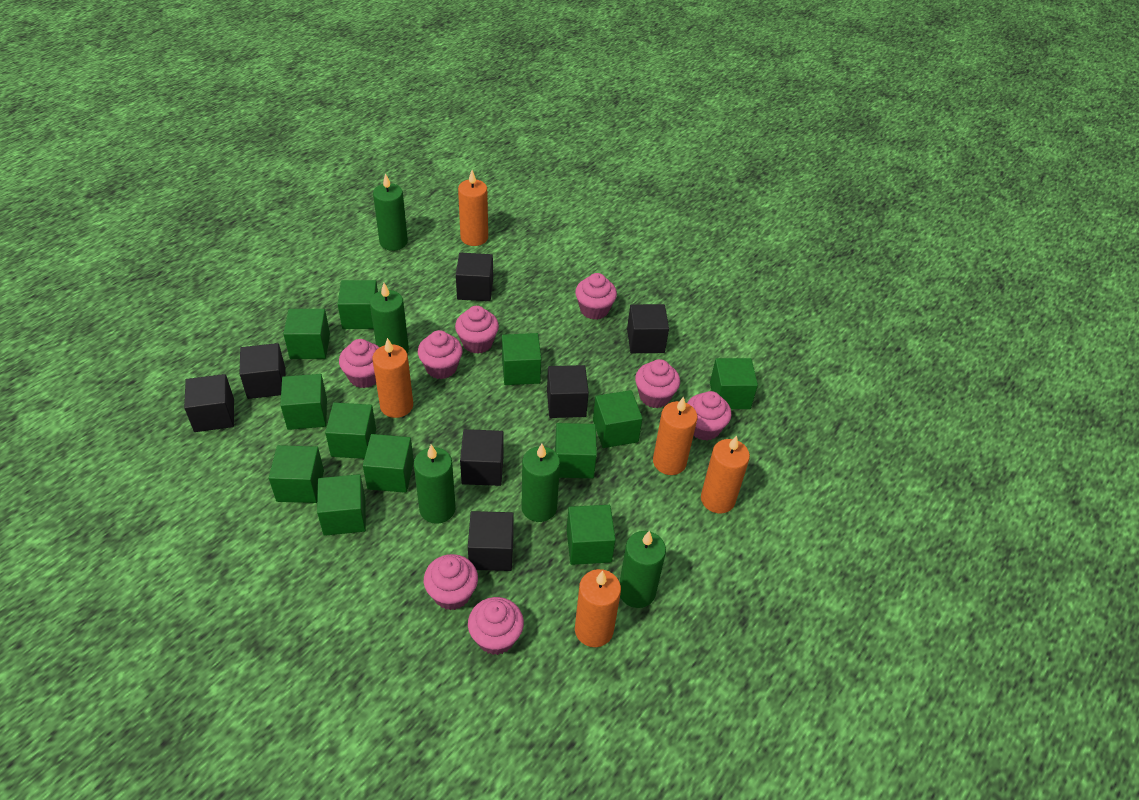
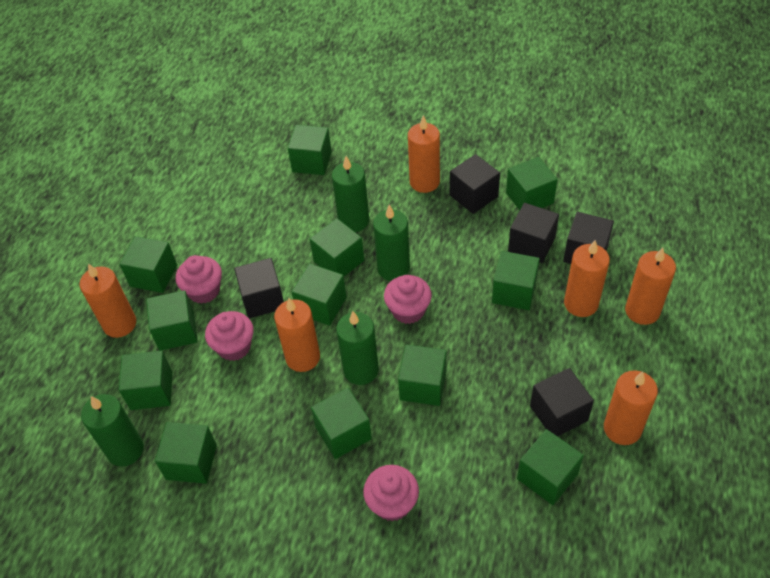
black cube: [184,374,234,432] [240,343,286,399] [456,253,493,301] [460,429,504,486] [468,511,514,571] [547,365,589,418] [627,304,669,353] = 7 -> [234,258,284,319] [450,154,500,214] [508,203,559,263] [530,368,594,436] [563,212,614,264] = 5
green candle: [370,283,409,354] [373,173,408,251] [414,445,456,524] [521,444,560,522] [620,531,666,608] = 5 -> [81,394,144,467] [332,156,369,232] [336,311,379,385] [373,205,410,281] = 4
orange candle: [373,338,413,418] [458,170,488,246] [575,569,621,647] [653,397,698,475] [701,435,750,513] = 5 -> [80,263,136,338] [274,298,320,372] [408,115,440,193] [564,240,610,317] [604,370,658,445] [625,248,676,325] = 6
pink cupcake: [339,339,379,388] [418,330,463,379] [424,554,478,610] [455,306,499,354] [468,597,524,655] [575,273,617,320] [635,359,680,408] [687,391,731,441] = 8 -> [176,255,222,304] [205,311,254,361] [363,465,419,521] [384,275,432,324] = 4

